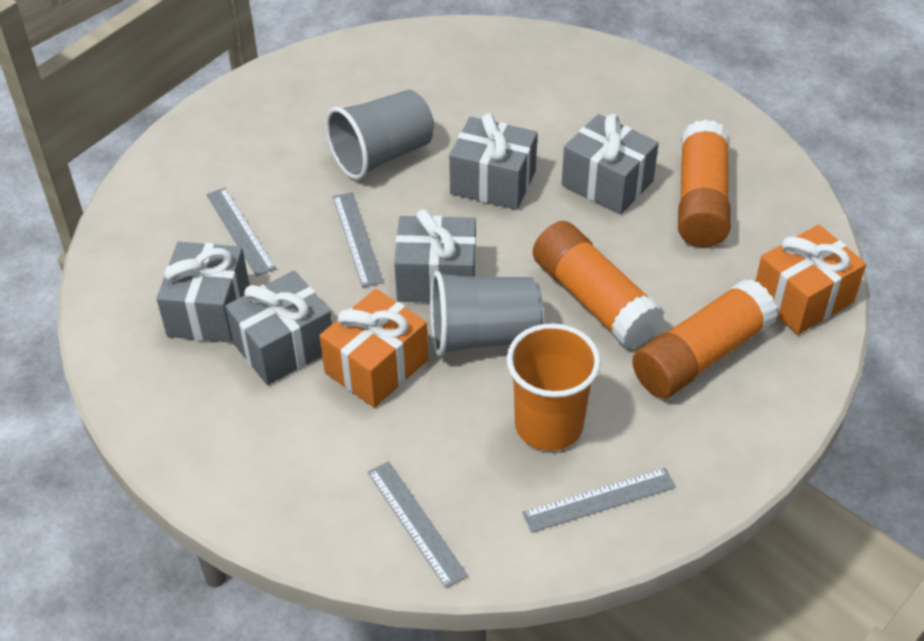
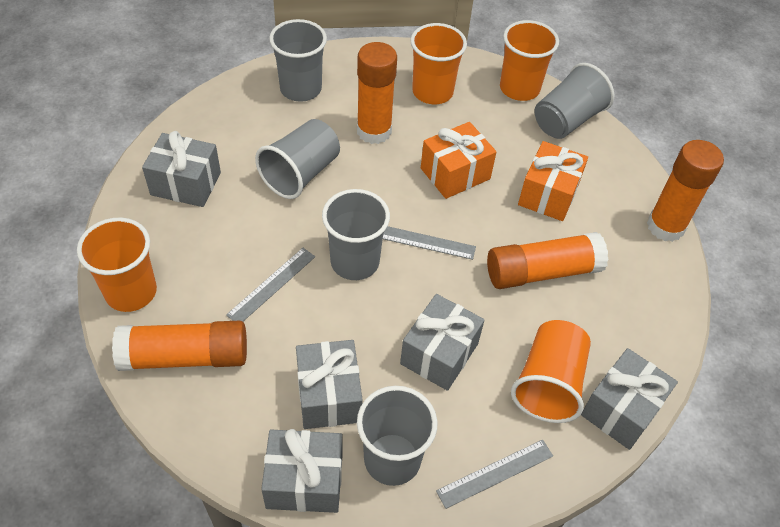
grey cup: [325,90,434,180] [430,271,543,356] = 2 -> [255,119,340,199] [269,19,327,102] [322,189,390,280] [357,386,438,486] [534,63,614,139] = 5
grey ruler: [206,188,276,276] [333,192,384,287] [368,461,468,588] [522,468,676,533] = 4 -> [226,248,315,322] [383,226,476,260] [436,440,553,509] = 3
orange cup: [506,323,601,451] = 1 -> [77,218,157,312] [410,23,467,104] [500,20,559,101] [511,320,591,423] = 4
orange glue stick: [533,221,664,349] [632,279,777,398] [678,119,731,247] = 3 -> [112,321,247,371] [357,42,397,144] [487,232,609,289] [647,140,724,242] = 4

